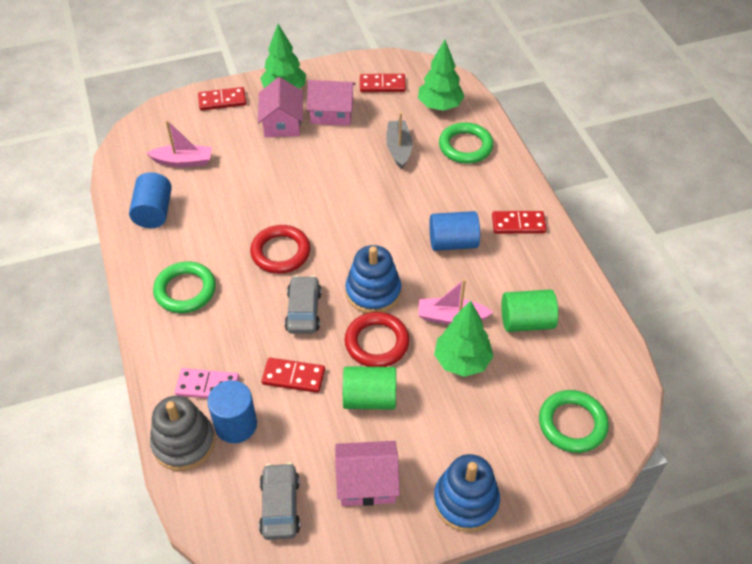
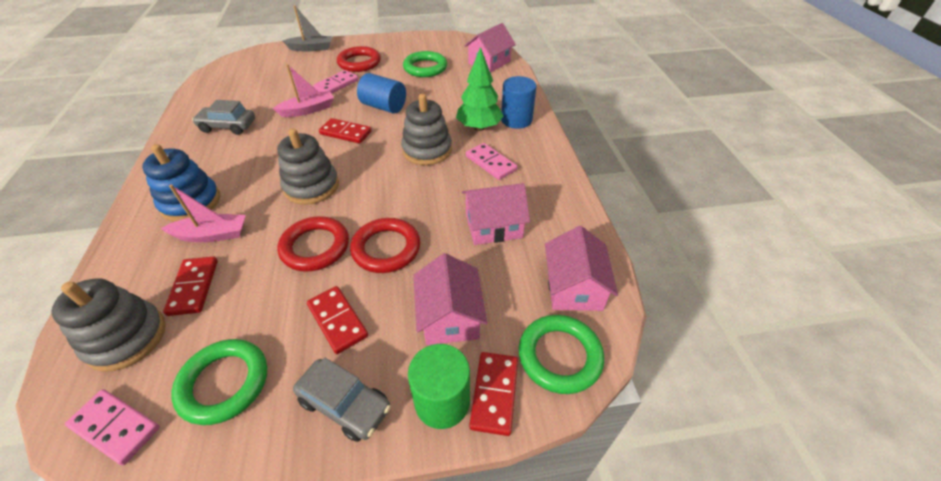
blue cylinder: [129,172,172,228] [207,380,257,443] [429,211,480,251] = 3 -> [357,73,406,114] [501,76,537,129] = 2
blue stacking toy: [345,245,401,313] [434,454,500,532] = 2 -> [142,144,220,222] = 1
green cylinder: [343,366,396,410] [501,290,558,332] = 2 -> [408,344,470,429] = 1
green tree: [260,24,306,89] [418,40,465,111] [434,301,494,377] = 3 -> [456,47,503,131] = 1
grey stacking toy: [150,396,215,471] = 1 -> [51,278,166,372] [277,129,339,205] [401,94,452,165] = 3
pink domino: [175,368,239,399] = 1 -> [65,389,160,465] [313,70,358,94] [466,143,517,180] = 3
pink house: [258,77,303,137] [307,80,356,126] [335,441,400,506] = 3 -> [413,253,487,345] [462,183,530,245] [464,23,516,73] [545,226,618,311] = 4
red ring: [250,225,310,274] [345,312,409,367] = 2 -> [277,216,349,272] [337,46,381,72] [350,218,420,273] = 3

